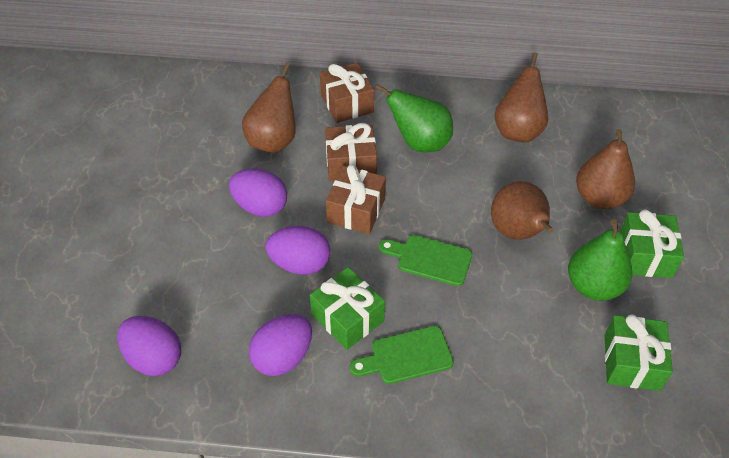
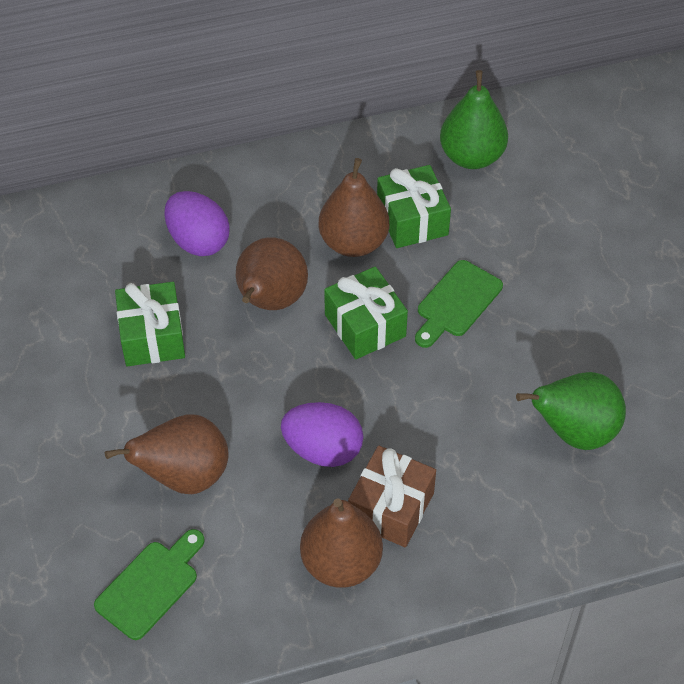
brown gift: [320,63,374,123] [325,123,377,181] [326,164,386,234] = 3 -> [348,446,436,547] = 1
purple egg: [117,316,181,376] [229,169,287,217] [249,314,312,376] [266,226,330,275] = 4 -> [164,191,230,256] [281,402,363,467] = 2

